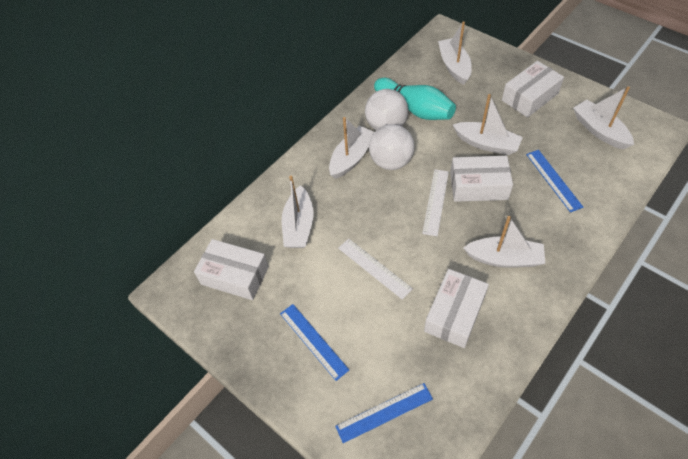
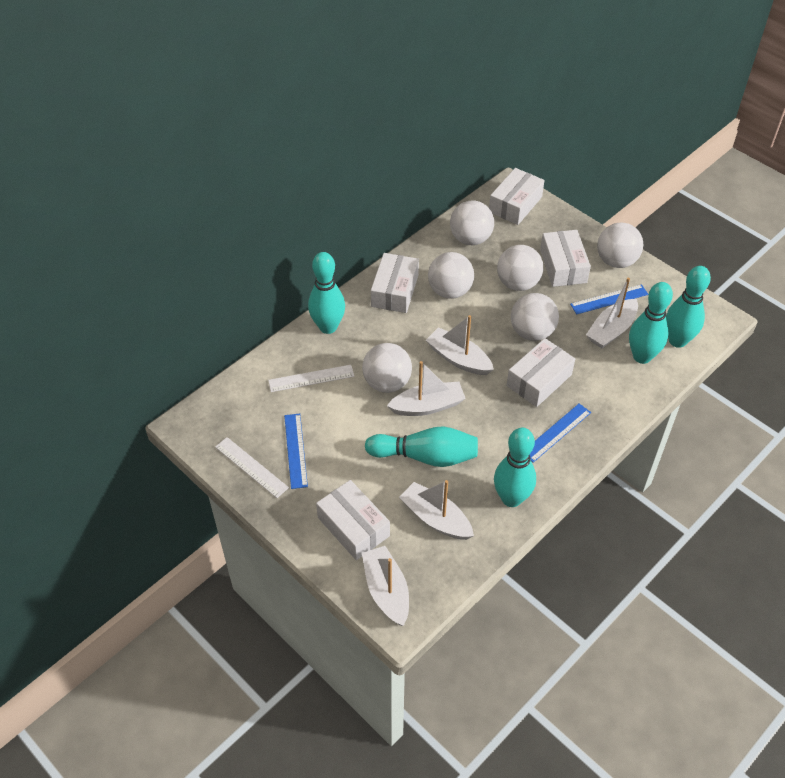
turquoise bowling pin: [374,78,456,120] = 1 -> [308,252,345,334] [365,426,478,467] [494,428,536,507] [629,282,673,364] [666,266,711,348] = 5
white ball: [365,89,408,130] [369,124,415,170] = 2 -> [362,343,412,393] [428,252,474,299] [450,200,494,245] [497,245,543,291] [511,293,559,341] [597,223,644,268] = 6
white boat: [282,176,314,248] [329,117,374,179] [438,22,472,85] [453,94,523,155] [463,216,545,268] [573,86,634,149] = 6 -> [362,546,409,626] [387,361,466,416] [399,480,474,540] [426,315,494,375] [586,278,638,348] = 5
white box: [194,239,269,300] [424,269,489,348] [450,156,513,202] [502,61,564,118] = 4 -> [316,480,390,560] [371,253,419,313] [489,168,545,225] [507,338,575,407] [540,230,591,287] = 5

